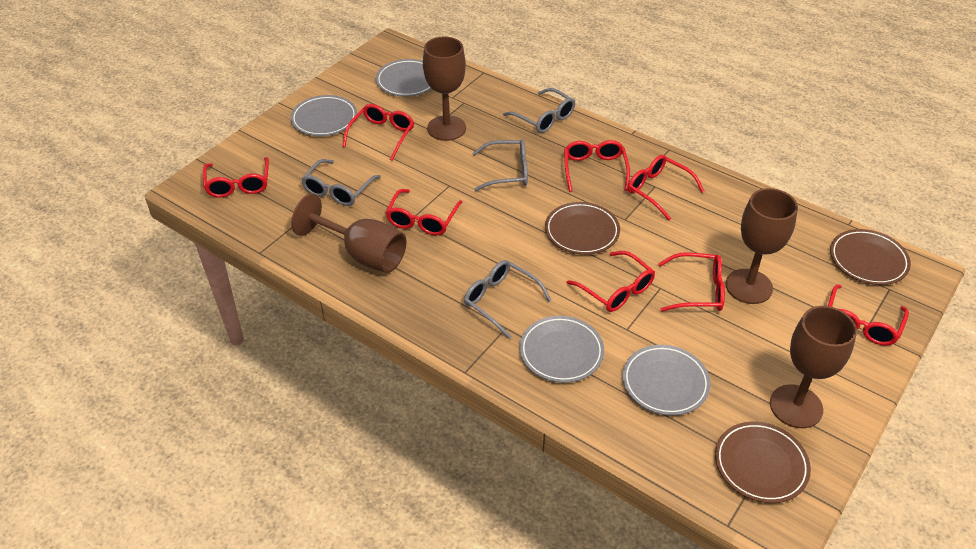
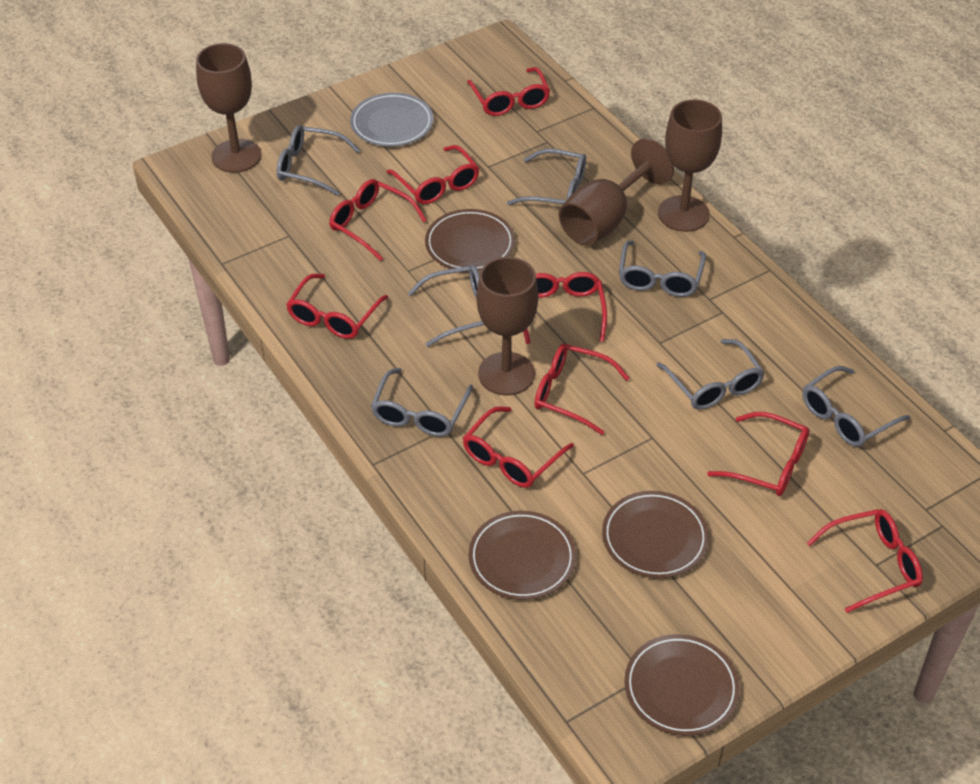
brown plate: [545,202,620,255] [715,422,811,503] [830,229,911,285] = 3 -> [425,209,515,272] [469,511,576,600] [602,491,709,578] [624,634,740,736] = 4
grey glasses: [301,159,381,206] [464,260,552,339] [472,139,528,191] [503,88,575,133] = 4 -> [277,125,360,196] [371,368,473,437] [408,265,484,347] [507,149,586,205] [619,240,706,297] [657,339,765,410] [803,366,910,447] = 7
grey plate: [291,95,357,136] [376,59,432,97] [519,316,604,383] [622,345,711,415] = 4 -> [350,93,434,147] = 1
red glasses: [203,157,269,198] [342,104,414,160] [386,189,462,236] [564,140,630,192] [567,251,655,312] [628,155,705,220] [658,252,725,312] [828,285,909,346] = 8 -> [286,274,388,339] [329,179,427,261] [386,145,480,204] [463,406,574,488] [467,67,550,116] [523,272,607,344] [534,344,630,435] [707,412,809,496] [807,509,923,613] = 9

